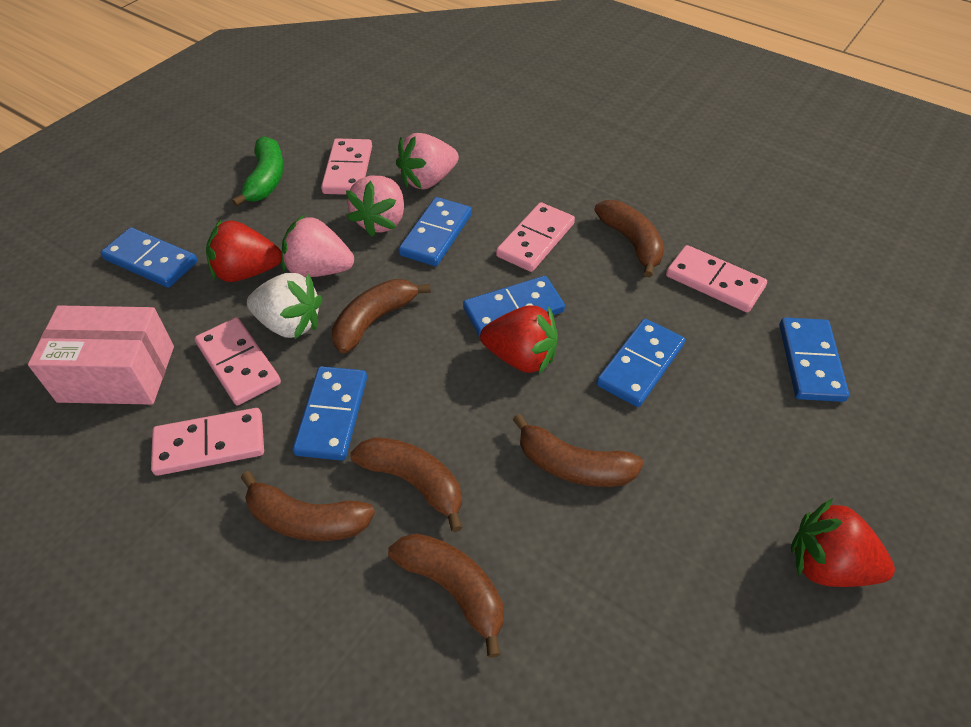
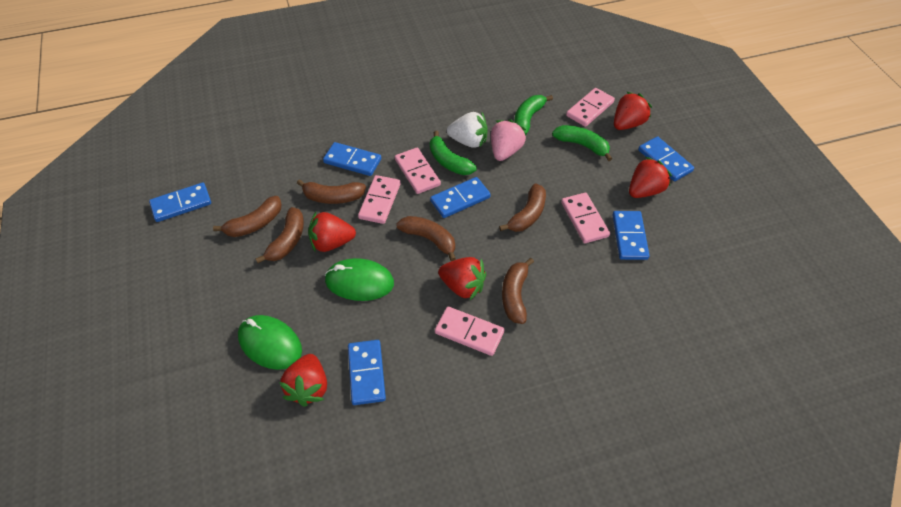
green banana: [232,136,284,207] = 1 -> [430,131,477,175] [514,95,553,135] [552,125,612,161] = 3
green mouse: none = 0 -> [238,315,302,370] [325,258,394,301] = 2
pink box: [28,305,174,405] = 1 -> none = 0
pink strawberry: [281,214,354,278] [346,176,404,237] [396,133,459,189] = 3 -> [491,120,526,161] = 1
red strawberry: [206,220,282,282] [480,305,558,374] [791,498,895,587] = 3 -> [279,354,327,407] [308,212,356,252] [438,257,486,300] [614,92,652,130] [629,157,672,198] = 5

